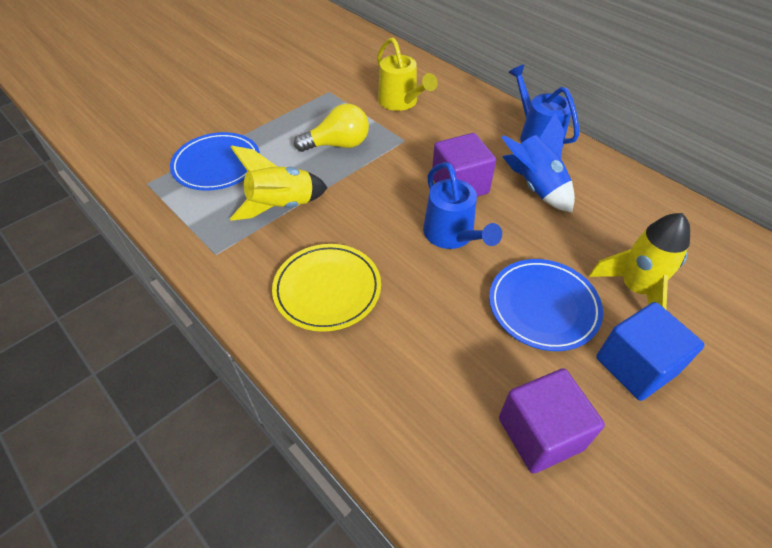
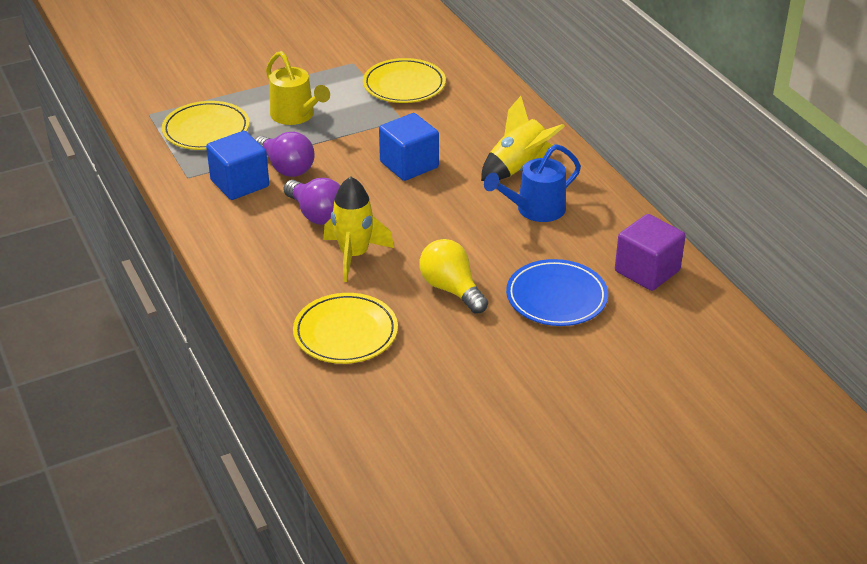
blue cube: [596,302,705,401] = 1 -> [206,131,269,200] [379,113,439,181] = 2
blue plate: [170,132,260,191] [489,259,603,351] = 2 -> [506,259,608,326] = 1
blue rocket: [501,113,575,213] = 1 -> none = 0
blue watering can: [423,162,502,249] [508,64,579,145] = 2 -> [484,144,581,222] = 1
purple cube: [432,133,496,197] [499,368,605,473] = 2 -> [615,214,686,291] = 1
purple light bulb: none = 0 -> [255,132,315,177] [284,178,340,225] = 2
yellow plate: [272,244,381,332] = 1 -> [162,101,250,150] [293,293,398,364] [363,58,446,103] = 3

